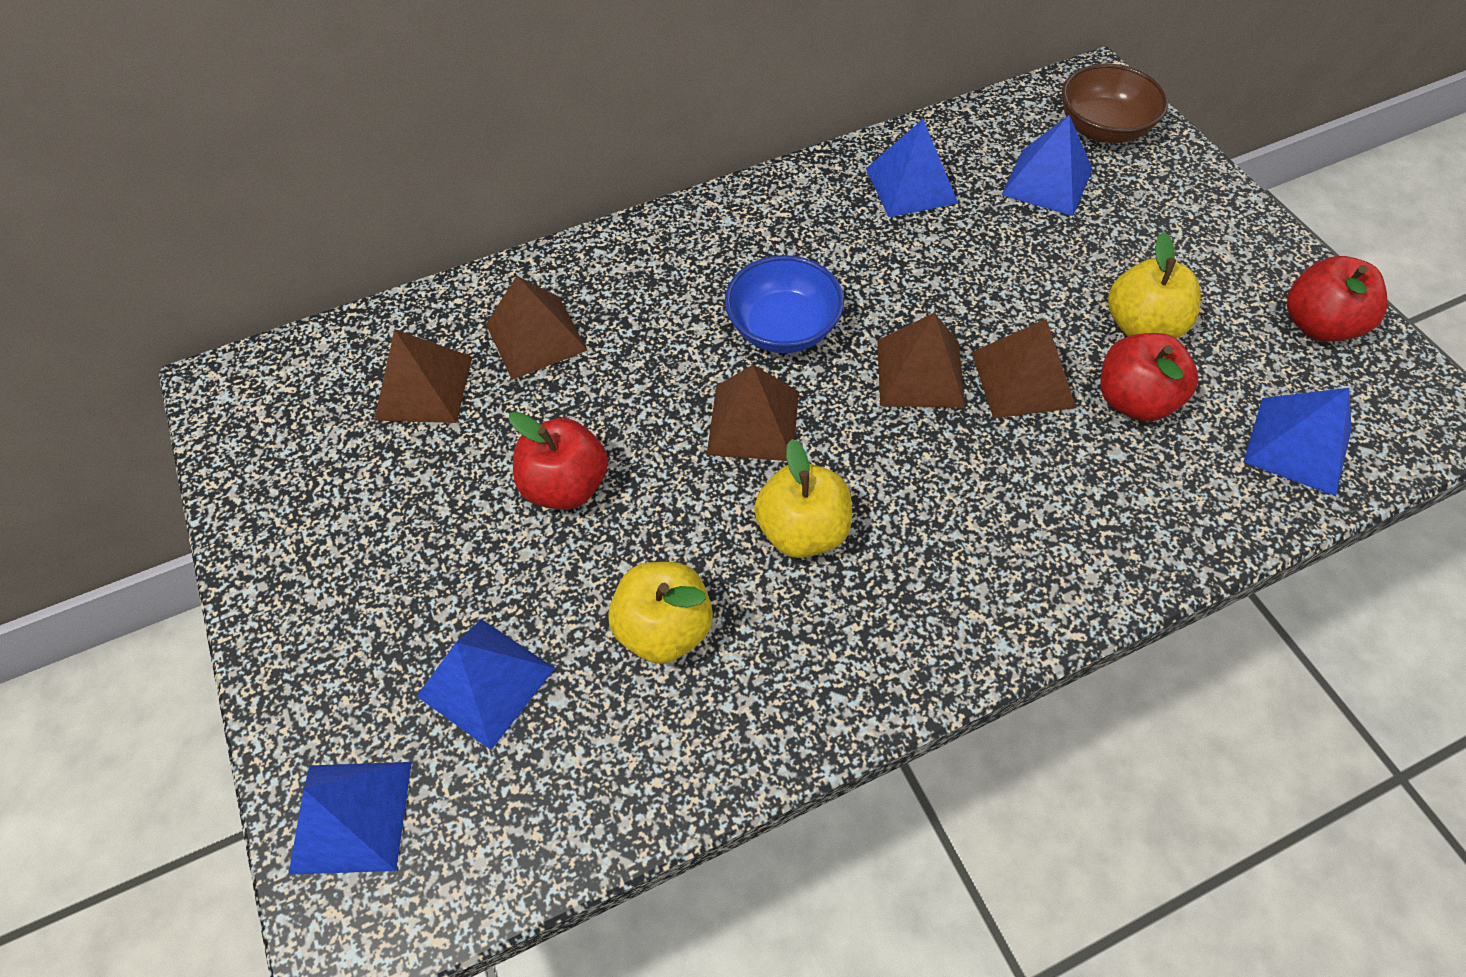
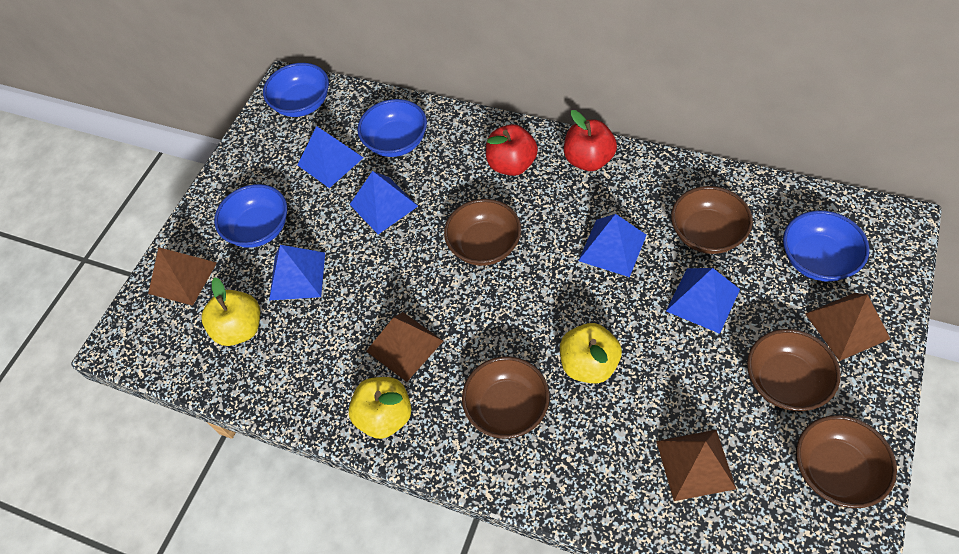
blue bowl: [725,255,844,353] = 1 -> [214,184,287,248] [263,63,329,117] [357,99,427,157] [783,210,869,282] = 4
brown bowl: [1062,64,1168,143] = 1 -> [444,199,521,266] [462,356,550,439] [671,186,753,254] [747,329,841,411] [796,415,897,508] = 5
brown pyramid: [374,329,473,423] [486,276,587,380] [707,365,799,461] [877,312,965,408] [972,319,1076,418] = 5 -> [148,247,217,306] [366,312,443,382] [656,430,736,501] [805,293,890,361] = 4
red apple: [509,411,608,510] [1100,333,1198,422] [1287,256,1387,342] = 3 -> [486,124,538,176] [564,110,617,171] = 2

